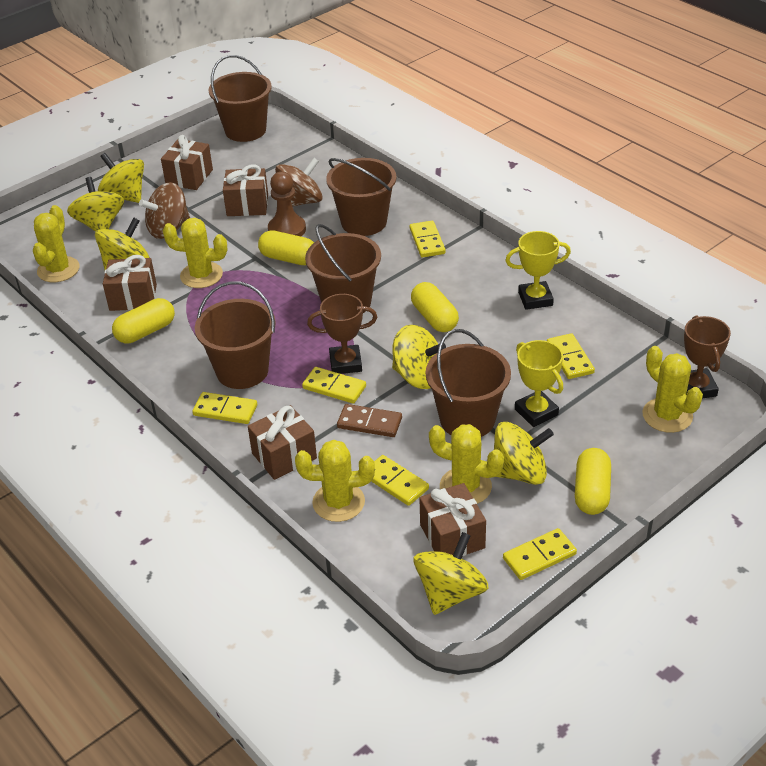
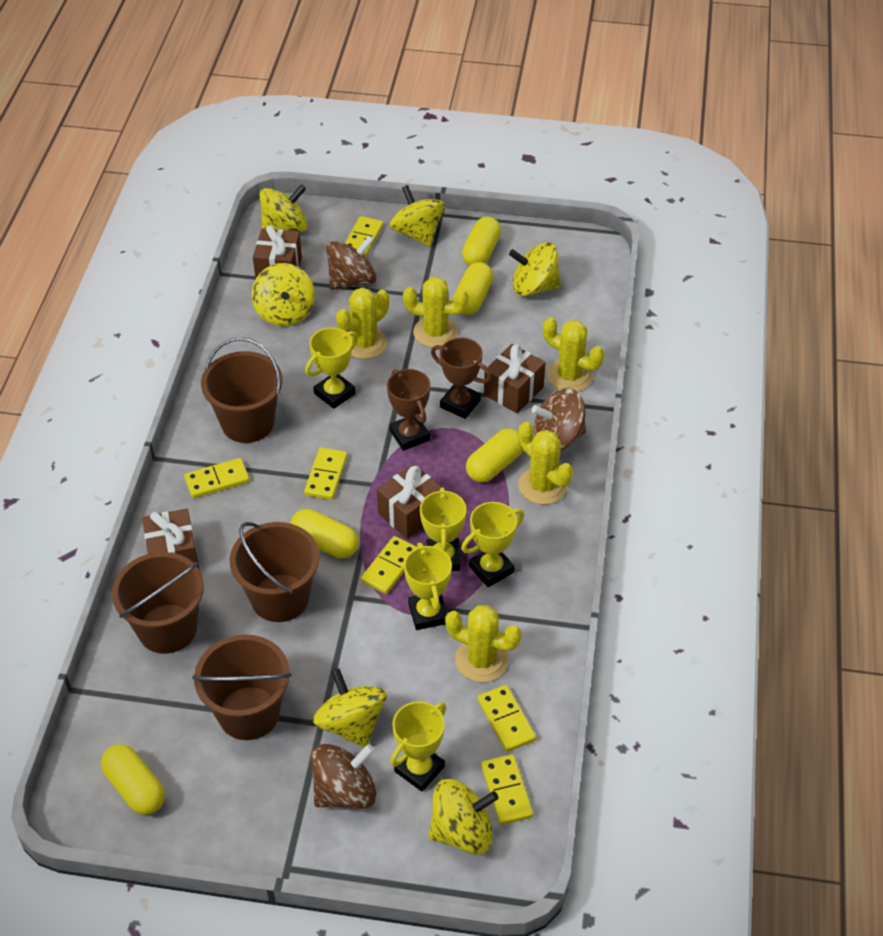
brown bucket: [195,281,276,389] [209,55,272,142] [305,224,381,313] [326,158,397,236] [425,329,511,437] = 5 -> [112,552,204,654] [192,635,291,740] [201,337,283,443] [230,522,320,622] = 4
brown domino: [337,404,402,437] = 1 -> none = 0
brown gift: [103,255,157,311] [161,135,213,190] [223,165,268,216] [248,405,317,480] [419,483,486,556] = 5 -> [142,508,200,570] [253,225,302,279] [377,464,442,539] [484,344,545,413] = 4
brown pawn: [268,172,306,236] = 1 -> none = 0
brown spinning top: [139,182,190,239] [275,158,323,207] = 2 -> [311,744,376,809] [326,235,377,290] [532,388,586,451] = 3
yellow capsule: [112,298,175,344] [258,230,314,265] [411,282,459,332] [575,448,611,515] = 4 -> [101,744,165,815] [290,509,359,558] [453,262,493,315] [462,216,501,266] [466,428,523,483] = 5
yellow trophy: [505,231,571,310] [515,340,563,427] = 2 -> [305,327,358,409] [390,701,447,791] [404,543,452,630] [420,487,467,571] [461,502,524,587] = 5

